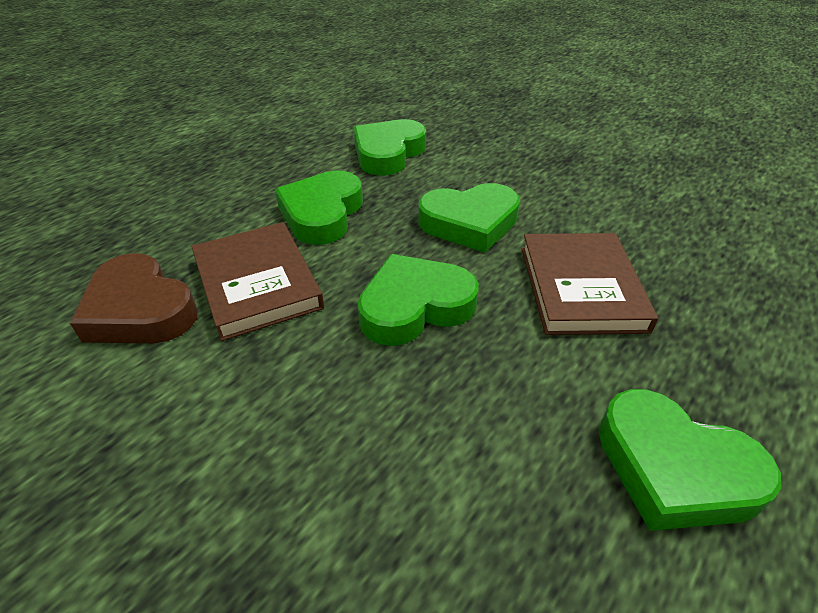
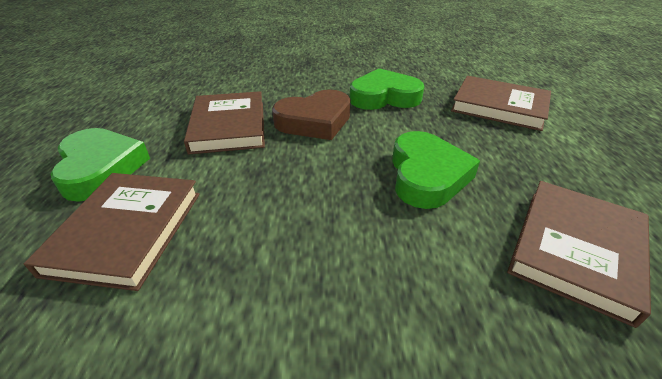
brown book: [191,222,324,341] [521,233,658,335] = 2 -> [24,173,200,291] [184,91,265,154] [451,76,551,131] [507,181,651,328] = 4
green heart: [275,171,363,245] [354,119,426,176] [358,254,479,346] [418,183,520,253] [599,389,781,531] = 5 -> [50,128,150,202] [350,68,424,110] [392,131,480,209] = 3

